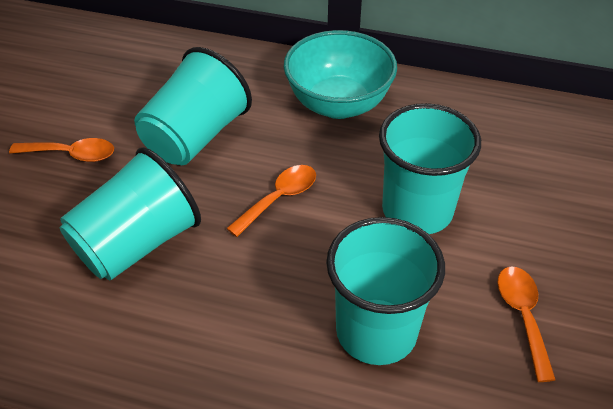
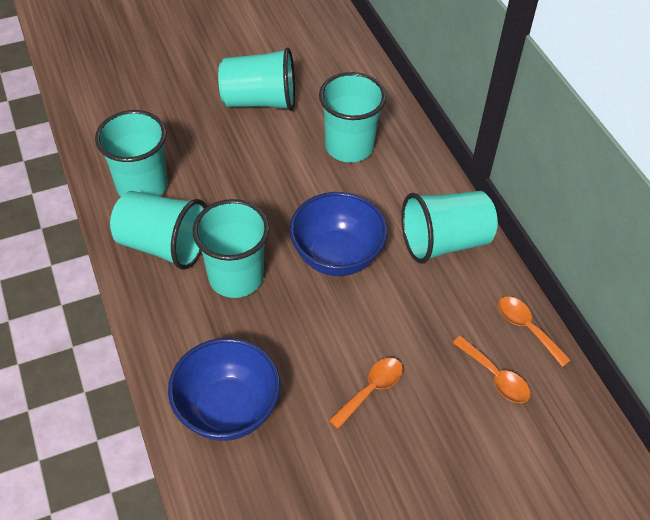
blue bowl: none = 0 -> [168,338,280,441] [290,192,388,276] = 2
turquoise bowl: [284,30,397,119] = 1 -> none = 0
turquoise cup: [60,147,201,280] [134,47,252,165] [326,217,445,365] [379,103,481,234] = 4 -> [95,110,168,197] [110,191,207,269] [192,199,270,298] [218,47,295,111] [319,72,386,162] [401,191,498,263] = 6

